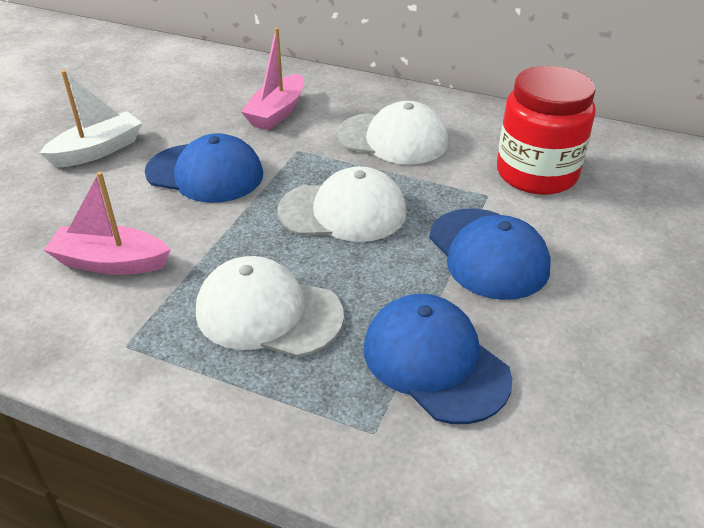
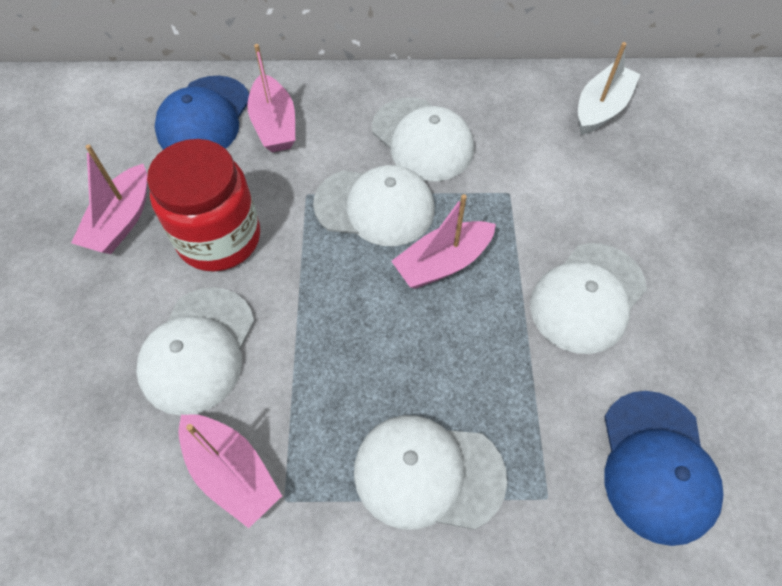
blue cap: [145,133,263,203] [364,294,512,424] [429,208,551,300] = 3 -> [155,76,249,150] [604,391,723,546] = 2
pink boat: [44,172,171,275] [241,27,304,130] = 2 -> [71,144,147,254] [178,414,282,528] [247,44,295,152] [391,194,496,289] = 4
white cap: [196,256,344,357] [277,166,406,242] [336,101,448,165] = 3 -> [136,287,255,416] [313,165,434,246] [354,415,507,530] [372,98,474,181] [530,243,647,354] = 5

